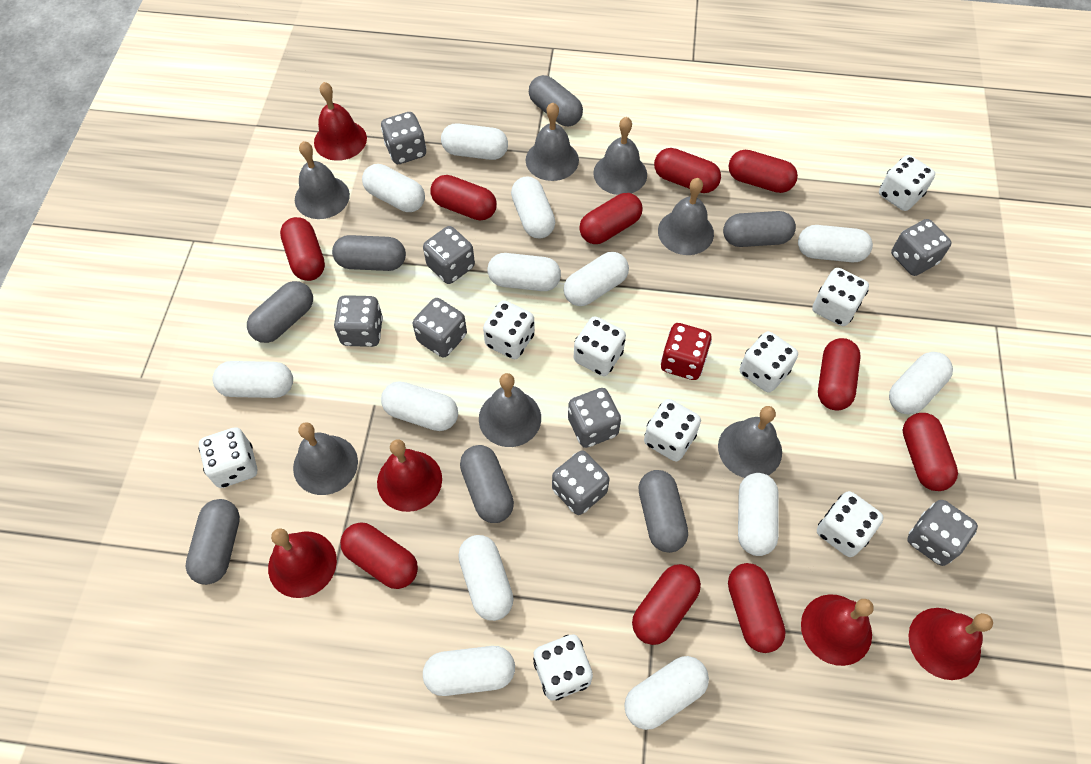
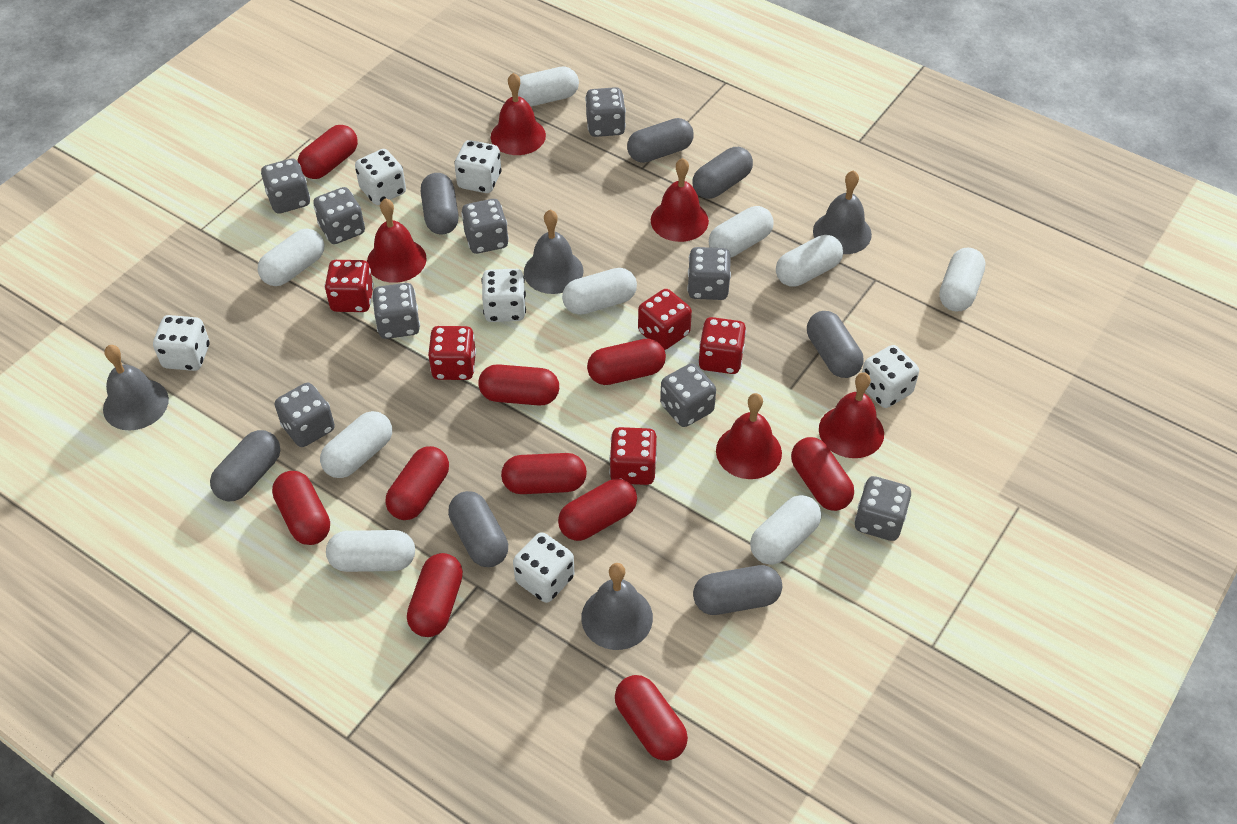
grey bell: [293,422,358,495] [295,141,350,219] [479,373,541,447] [526,103,579,181] [593,117,647,195] [658,178,714,255] [718,406,782,478] = 7 -> [103,345,169,430] [524,210,583,294] [581,563,653,650] [813,170,872,254] = 4
grey dice: [334,295,383,347] [381,112,426,164] [413,298,467,358] [423,226,475,284] [552,450,610,515] [568,388,621,448] [891,219,952,276] [907,500,978,566] = 8 -> [261,159,310,214] [275,383,335,447] [313,187,365,244] [372,283,420,339] [461,199,509,254] [585,87,626,137] [660,363,716,427] [687,247,731,300] [854,476,911,541] = 9
red dice: [661,323,712,380] = 1 -> [324,260,374,312] [428,326,476,380] [609,427,657,485] [638,289,692,350] [699,317,746,374] = 5
white capsule: [212,361,293,398] [362,164,425,212] [381,381,458,431] [423,646,515,696] [441,123,508,160] [458,535,513,621] [488,253,561,291] [511,177,555,238] [563,252,629,306] [624,656,709,730] [738,473,779,556] [798,225,873,262] [889,352,953,415] = 13 -> [258,228,324,286] [320,411,392,478] [326,530,415,572] [518,66,579,107] [562,268,637,315] [709,206,774,258] [750,495,821,565] [776,235,843,287] [939,248,986,311] = 9
white dice: [199,427,257,488] [483,300,535,359] [533,635,593,701] [574,316,626,376] [644,399,701,461] [740,331,798,393] [812,268,869,326] [817,491,884,557] [879,155,935,211] = 9 -> [153,315,210,371] [355,149,406,205] [454,140,502,193] [482,269,526,322] [513,532,575,603] [862,345,919,408] = 6

